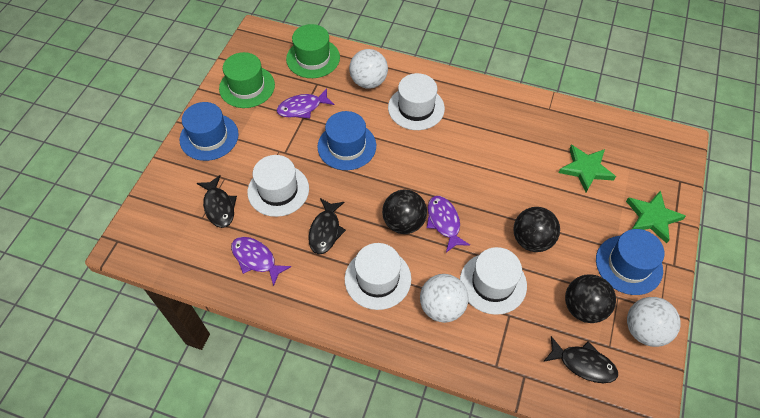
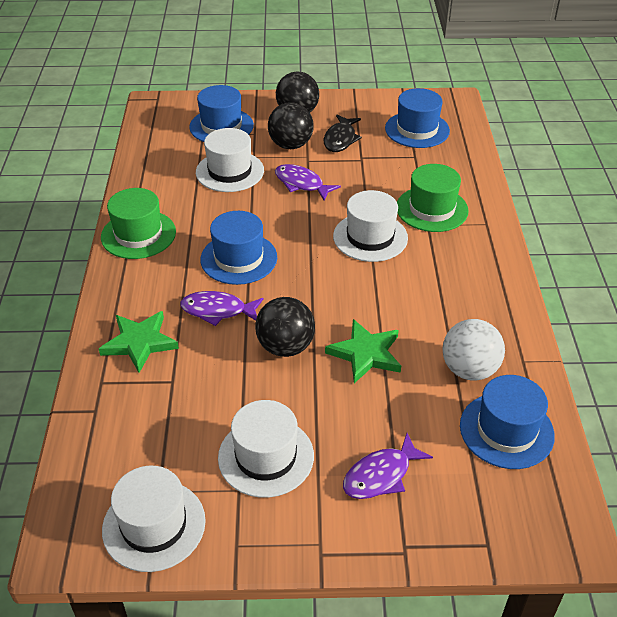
black fish: [197,175,237,228] [308,198,346,254] [543,336,618,383] = 3 -> [324,115,362,152] = 1
blue hat: [180,102,239,161] [317,111,376,170] [596,229,664,295] = 3 -> [189,85,254,142] [200,211,277,285] [385,88,450,148] [460,375,555,469] = 4
white ball: [349,49,388,89] [420,274,469,323] [627,297,681,347] = 3 -> [442,319,505,381] = 1

